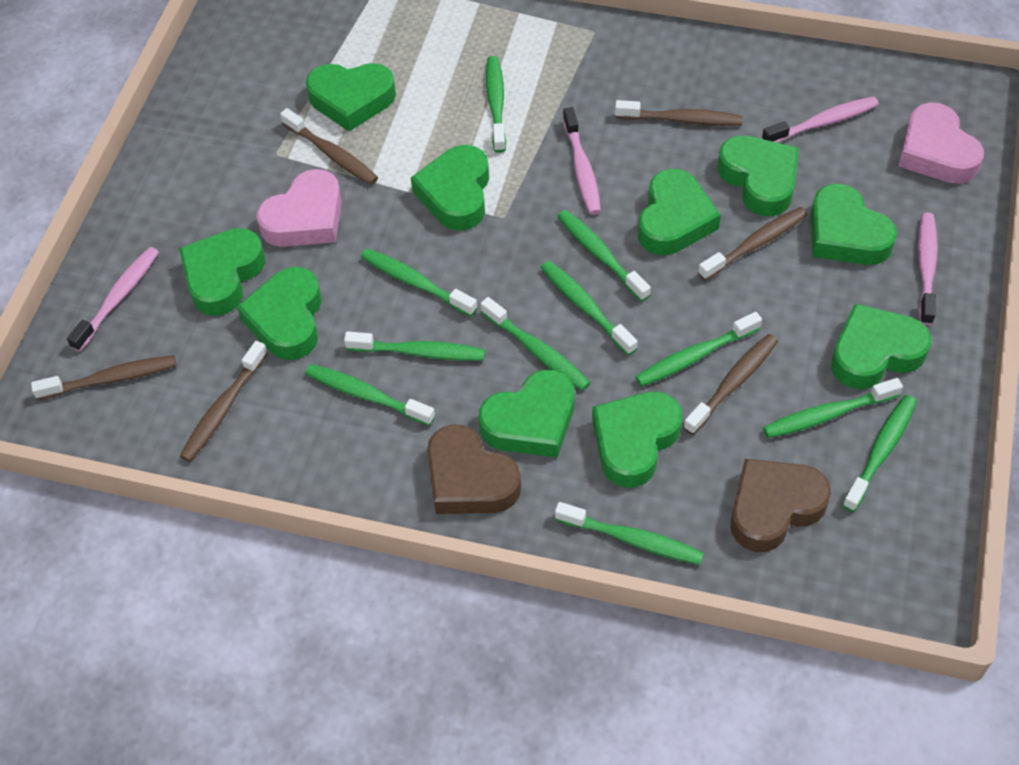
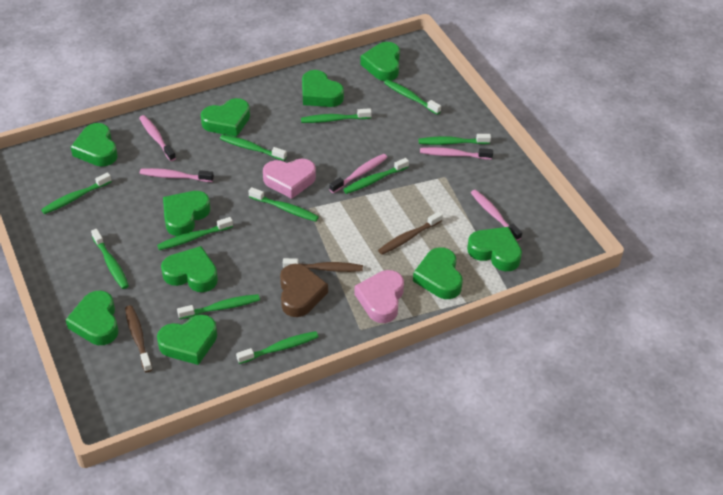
brown heart: [427,424,521,514] [730,459,831,552] = 2 -> [280,264,328,317] = 1
brown toothbrush: [31,355,177,400] [180,341,268,462] [280,108,378,185] [615,100,742,126] [683,334,778,435] [698,207,807,281] = 6 -> [125,305,153,372] [283,258,363,272] [378,212,443,255] = 3
pink toothbrush: [67,247,159,352] [563,107,601,215] [762,96,879,143] [918,212,938,325] = 4 -> [139,115,176,161] [140,168,214,182] [329,154,387,193] [420,147,493,160] [471,190,522,241] = 5

